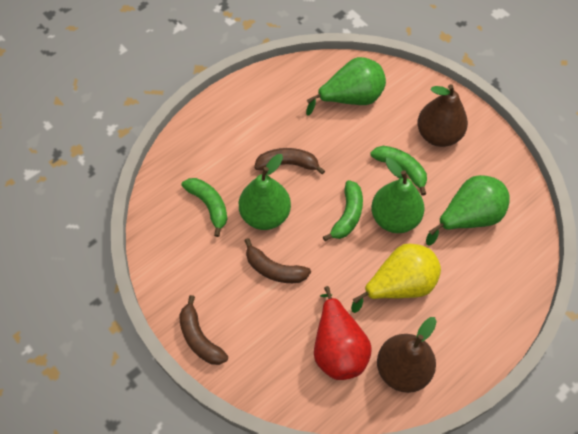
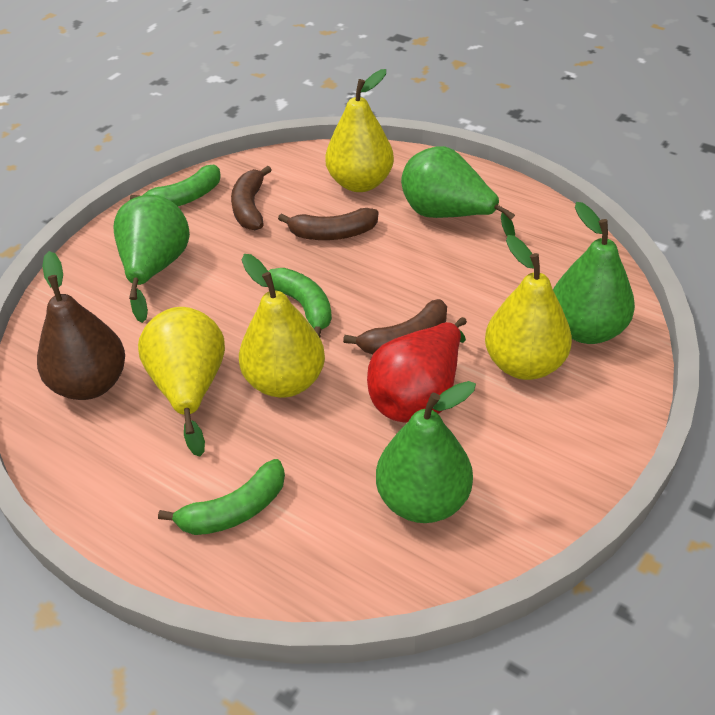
brown pear: [377,317,437,393] [418,84,468,147] = 2 -> [37,251,125,400] = 1
yellow pear: [351,244,441,313] = 1 -> [138,307,225,457] [239,254,325,398] [325,69,394,192] [485,235,572,380] = 4

